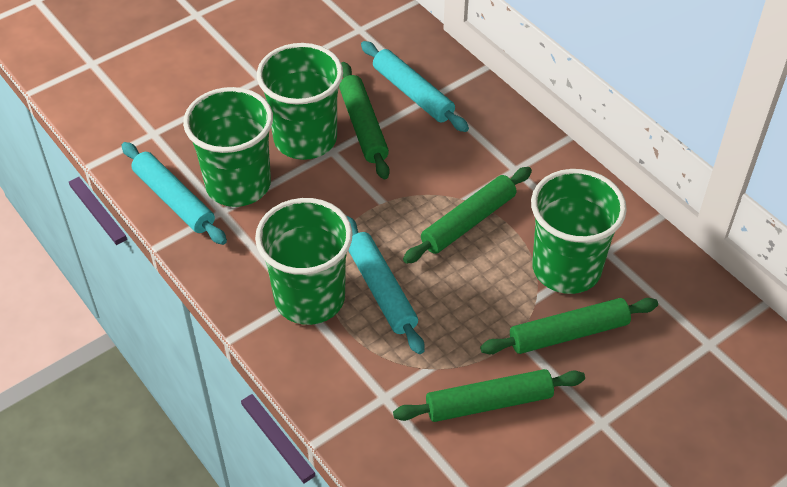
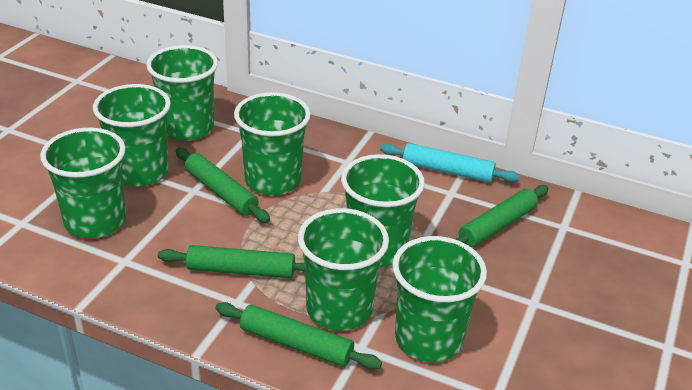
green cup: [183,87,273,207] [255,198,353,325] [257,43,343,160] [531,169,627,294] = 4 -> [40,128,126,238] [93,84,171,187] [146,45,218,141] [234,92,311,195] [298,208,389,331] [341,154,425,267] [392,236,487,362] = 7
turquoise rolling pin: [121,142,227,245] [347,216,424,354] [361,41,469,132] = 3 -> [380,143,520,183] = 1

